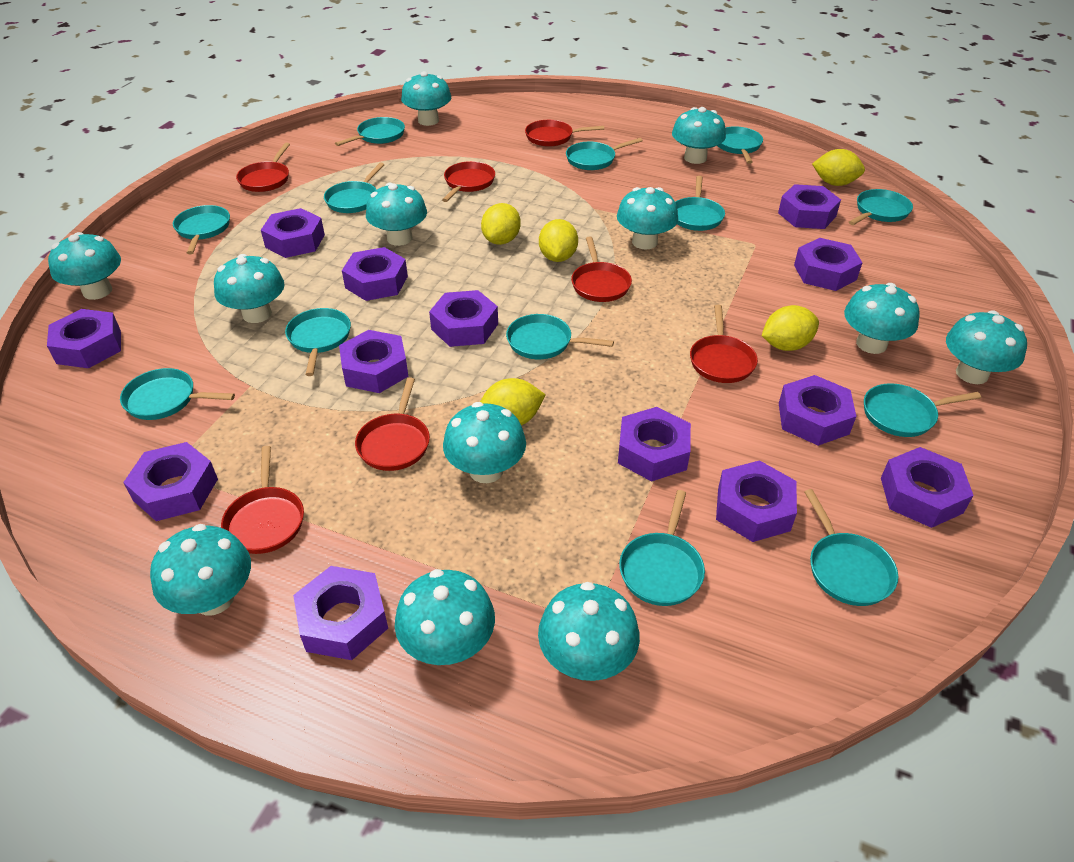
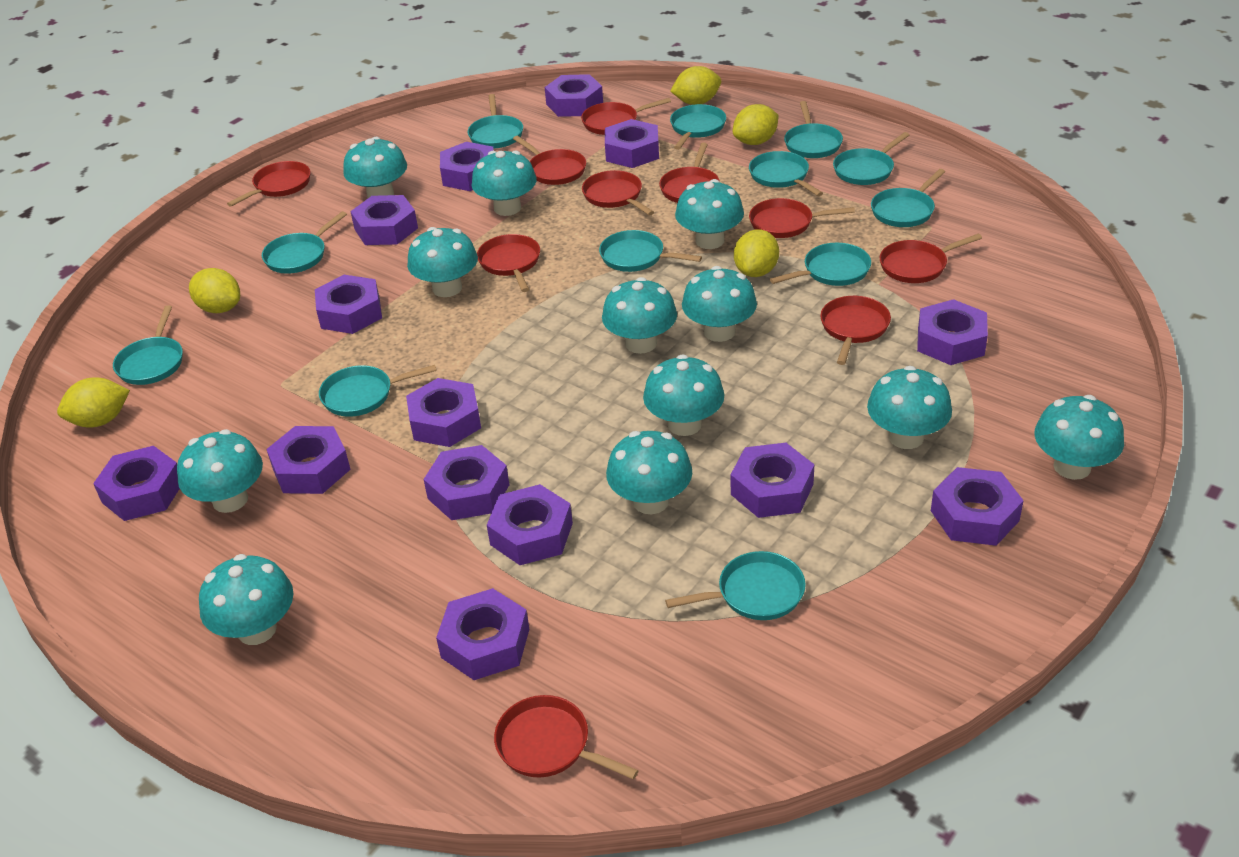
purple nut: [47,309,121,368] [123,442,218,521] [261,208,325,258] [293,566,388,660] [339,330,409,393] [342,247,408,301] [429,290,498,347] [618,407,691,482] [716,460,797,542] [778,184,841,229] [779,375,856,446] [794,238,863,291] [881,447,974,528] = 13 -> [93,446,180,521] [266,426,351,494] [315,275,382,334] [350,195,418,245] [406,378,481,447] [424,445,509,520] [436,588,529,680] [440,142,494,191] [487,484,573,565] [545,74,603,117] [605,119,659,168] [731,443,815,518] [917,299,988,365] [931,467,1024,546] = 14
red pan: [221,446,304,554] [236,142,290,192] [355,377,430,471] [442,161,495,202] [525,120,604,147] [571,237,632,302] [690,305,758,383] = 7 -> [227,161,311,207] [477,234,540,292] [494,695,639,780] [513,136,586,185] [581,98,671,135] [582,170,654,215] [659,143,720,203] [749,198,855,238] [820,296,891,365] [880,234,982,283] = 10
turquoise pan: [120,368,235,420] [173,205,230,254] [285,308,351,376] [324,162,385,213] [335,117,405,146] [506,314,614,359] [566,138,643,170] [619,490,705,606] [676,176,725,231] [717,126,763,164] [804,489,898,606] [849,189,913,225] [864,383,981,437] = 13 -> [113,305,183,385] [262,211,347,274] [319,365,437,417] [468,94,523,149] [599,230,702,272] [665,551,806,620] [670,104,726,150] [749,151,823,196] [770,243,871,286] [784,101,843,158] [833,132,909,185] [871,169,945,227] = 12

